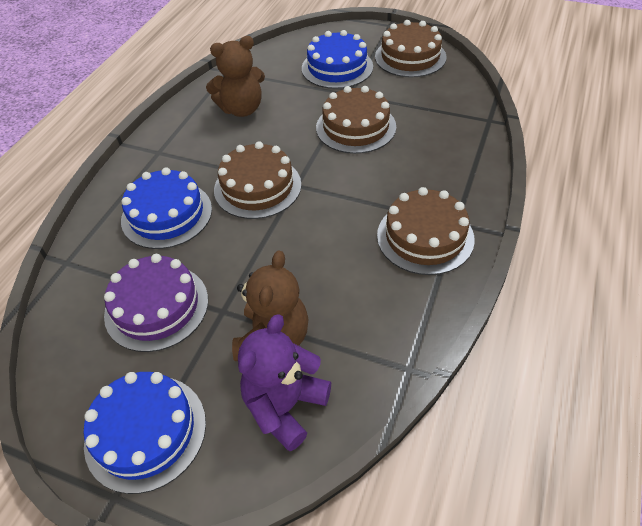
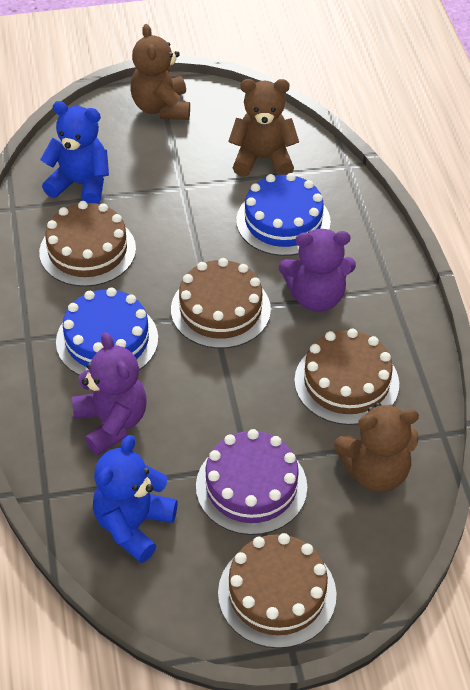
blue cake: [84,372,206,494] [121,168,212,249] [302,30,373,89] = 3 -> [56,287,158,375] [236,173,331,256] = 2
blue teddy bear: none = 0 -> [40,101,109,204] [93,435,178,563] = 2
brown teddy bear: [206,36,265,117] [232,251,308,361] = 2 -> [130,24,190,120] [228,79,299,177] [334,403,419,492] = 3
purple teddy bear: [238,314,331,452] = 1 -> [72,332,147,455] [279,229,356,312] = 2

